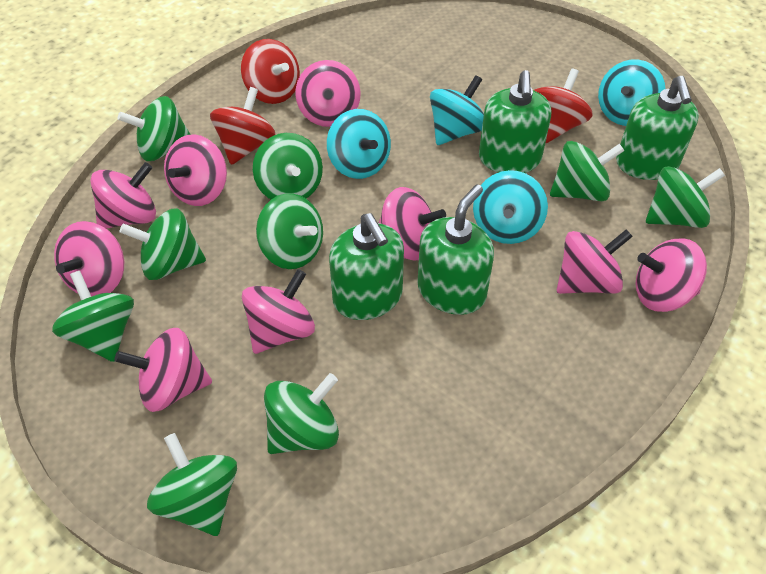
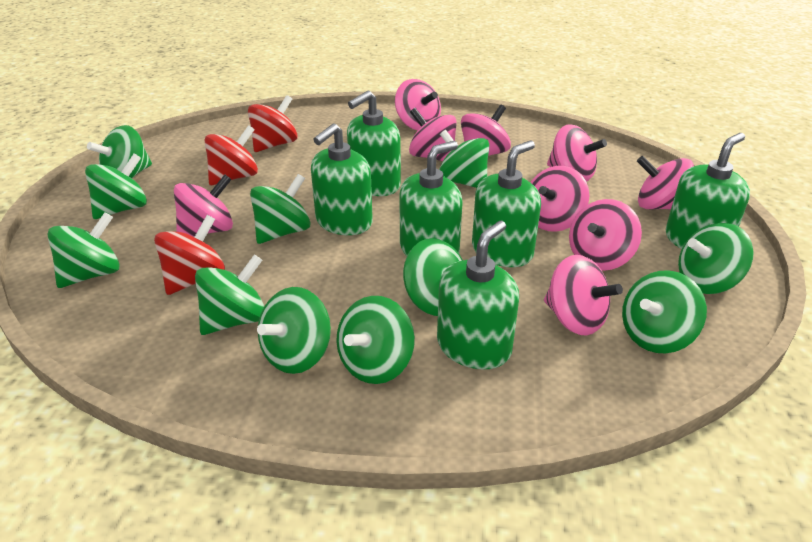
green soap dispenser: [329,213,404,320] [417,184,494,315] [479,70,551,173] [616,76,699,180] = 4 -> [311,123,373,235] [347,91,401,196] [399,141,463,256] [437,221,519,370] [472,141,541,267] [666,133,750,249] = 6
green spinning top: [52,271,134,362] [118,96,191,161] [119,208,206,280] [147,433,237,536] [253,133,323,199] [256,193,323,269] [264,373,339,454] [550,141,624,201] [646,166,725,228] = 9 -> [47,212,120,288] [85,153,147,219] [87,125,152,178] [195,254,264,335] [250,174,311,244] [257,287,331,374] [336,296,415,384] [403,238,463,316] [439,130,489,188] [622,270,707,353] [678,223,754,294] = 11
turquoise spinning top: [327,109,391,179] [430,75,484,145] [473,170,548,244] [598,60,666,126] = 4 -> none = 0

